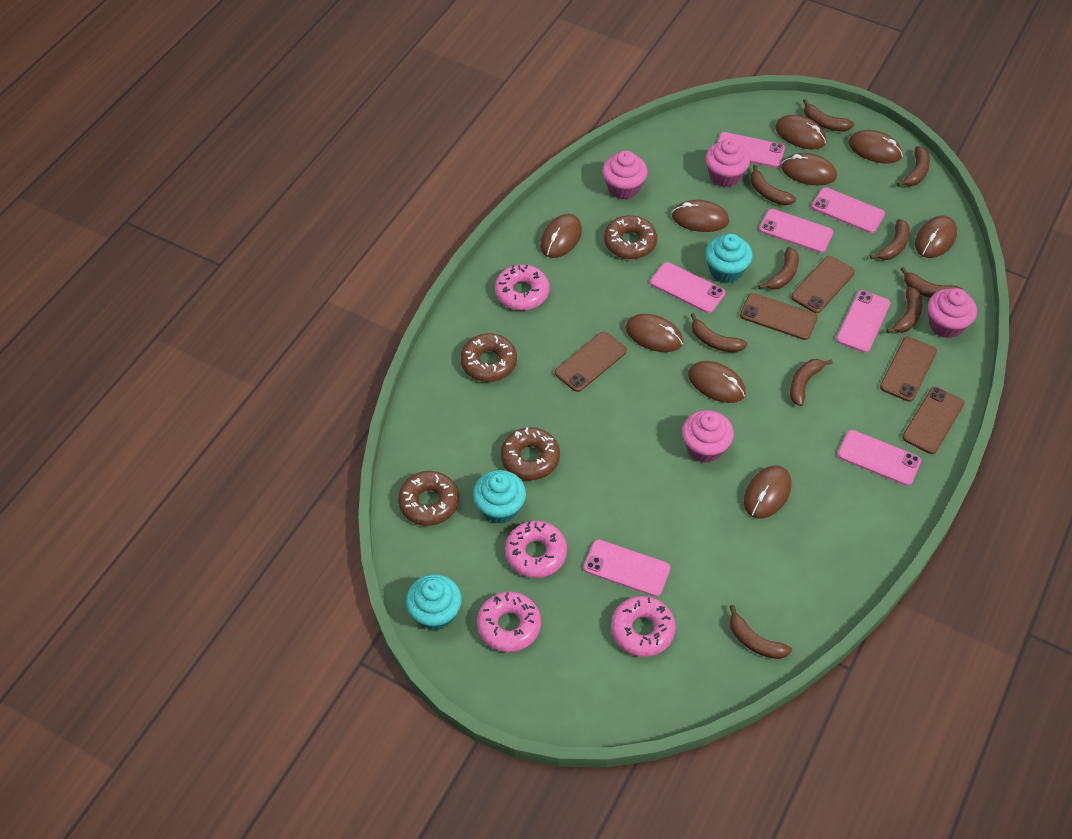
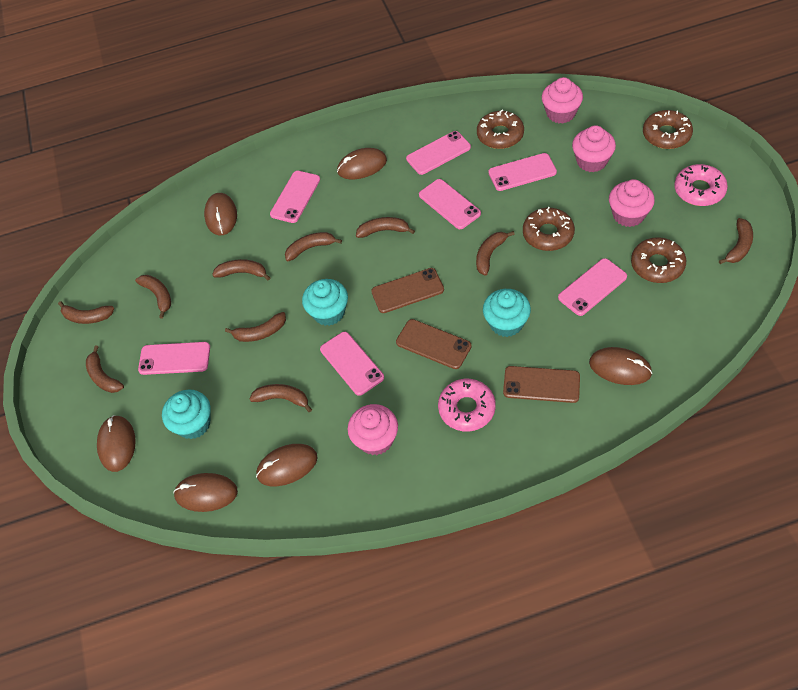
brown mouse: [540,214,582,258] [625,314,683,352] [672,200,729,232] [688,361,746,403] [744,466,791,519] [775,115,827,149] [781,153,837,185] [848,130,903,164] [915,216,957,258] = 9 -> [97,415,136,472] [173,473,238,512] [204,193,237,235] [256,444,318,486] [337,148,387,179] [589,347,652,385] = 6
brown phone: [555,332,627,392] [740,293,818,340] [791,256,855,313] [880,337,937,402] [902,387,964,454] = 5 -> [371,268,444,313] [396,319,472,369] [503,366,580,403] = 3
pink donut: [477,592,541,652] [495,264,549,310] [505,521,567,578] [611,596,676,657] = 4 -> [438,379,496,432] [674,164,728,206] = 2

